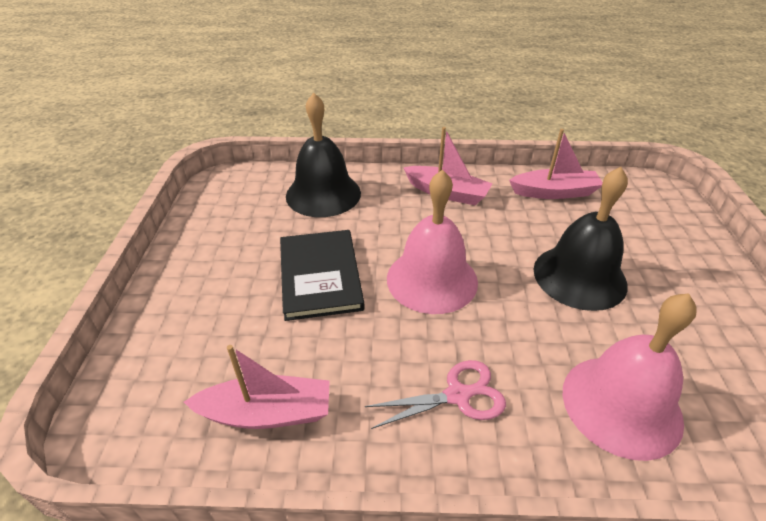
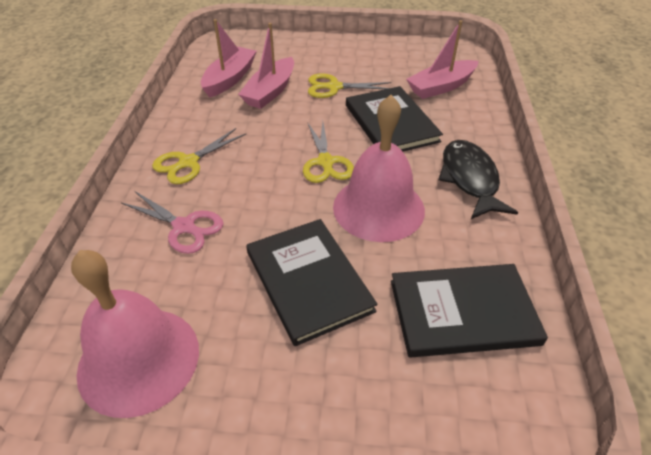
black bell: [286,92,361,217] [533,167,628,311] = 2 -> none = 0
black book: [280,230,365,321] = 1 -> [246,219,378,346] [346,86,443,152] [391,264,548,357] = 3
black fish: none = 0 -> [438,140,518,219] = 1
yellow scissors: none = 0 -> [152,128,246,184] [303,122,354,183] [308,73,392,98] = 3

